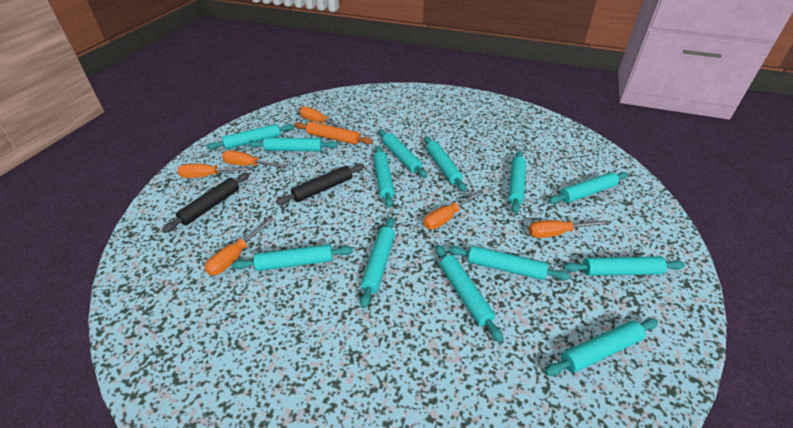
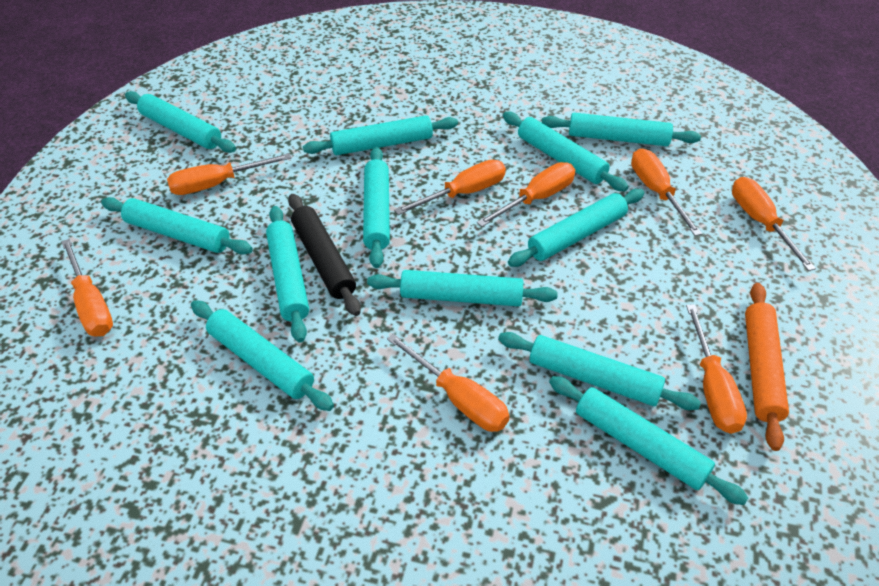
black rolling pin: [162,173,249,233] [276,164,365,205] = 2 -> [288,194,361,316] = 1
orange screwdriver: [178,164,252,178] [204,218,274,275] [222,150,288,168] [299,106,349,130] [423,190,483,230] [528,220,609,238] = 6 -> [61,239,113,337] [167,153,292,195] [387,334,510,432] [394,159,506,215] [477,162,575,227] [631,149,702,236] [686,304,747,434] [732,177,816,271] = 8
turquoise rolling pin: [206,124,294,150] [232,244,353,271] [248,138,338,151] [360,217,395,308] [373,146,395,208] [379,129,428,178] [424,136,466,191] [435,245,503,342] [448,246,570,280] [508,151,526,214] [544,318,658,376] [548,172,628,204] [563,256,685,276] = 13 -> [101,197,253,255] [125,91,236,153] [191,300,334,411] [266,206,309,343] [303,115,458,155] [363,147,390,268] [367,270,558,307] [498,332,701,410] [503,112,628,192] [508,189,644,267] [542,113,701,146] [549,376,748,505] = 12

